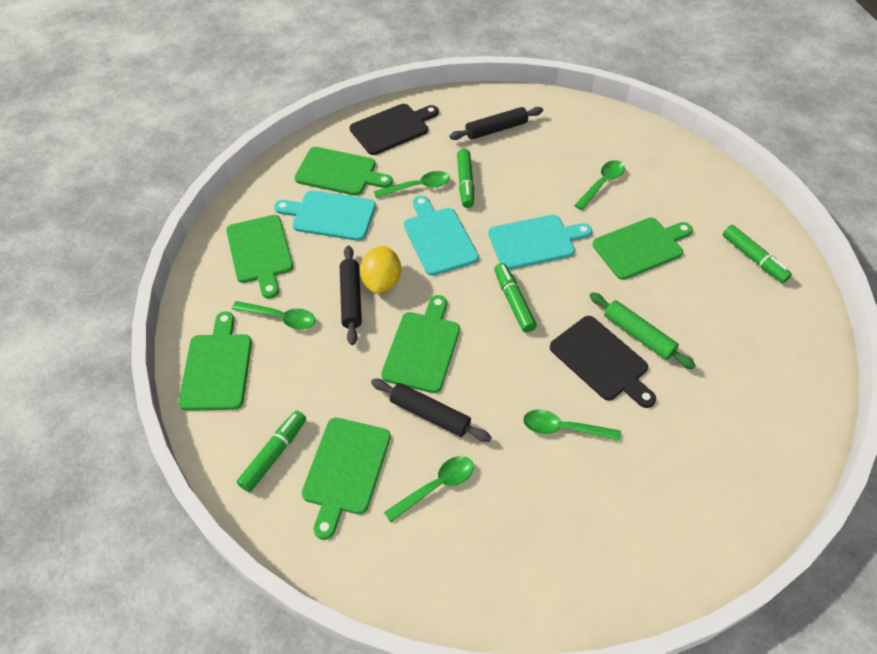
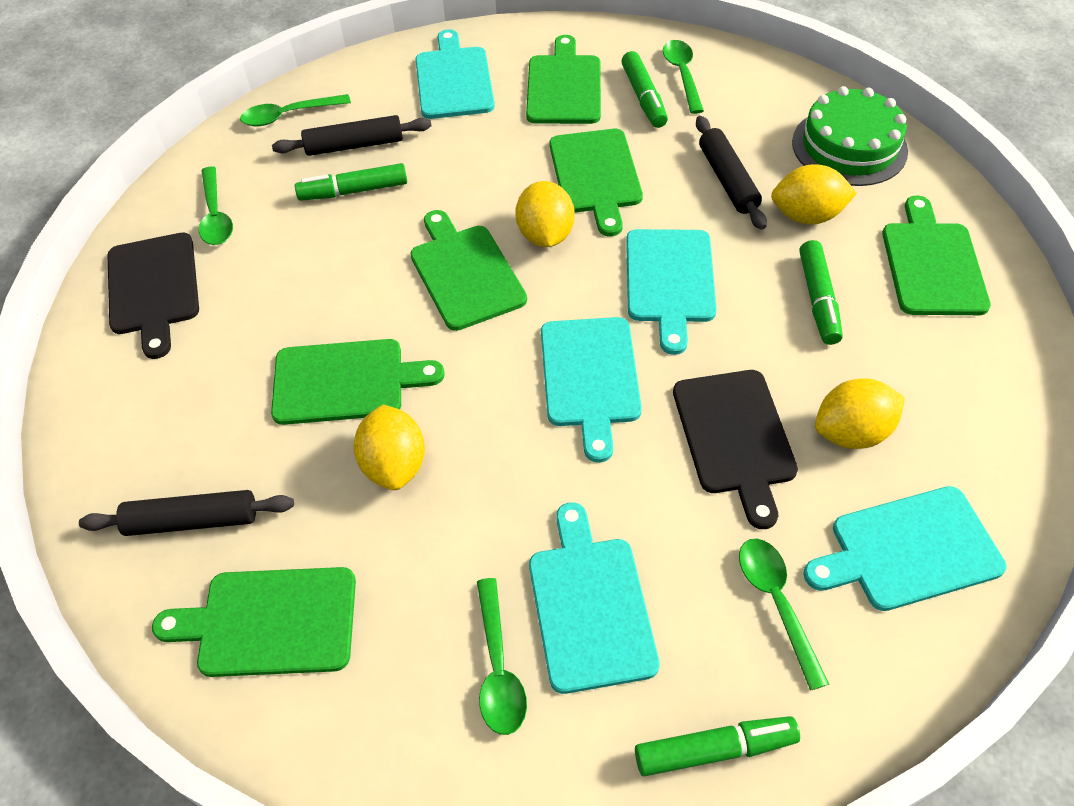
green cake: none = 0 -> [792,86,908,186] = 1
green rolling pin: [589,292,696,370] = 1 -> none = 0
turquoise cutting board: [274,190,376,241] [404,196,479,276] [488,215,592,270] = 3 -> [416,29,495,119] [529,502,660,694] [541,317,642,463] [626,229,717,355] [803,486,1006,611] = 5
yellow lemon: [360,246,401,294] = 1 -> [353,404,425,490] [515,181,575,247] [771,164,857,225] [815,378,905,449] = 4

